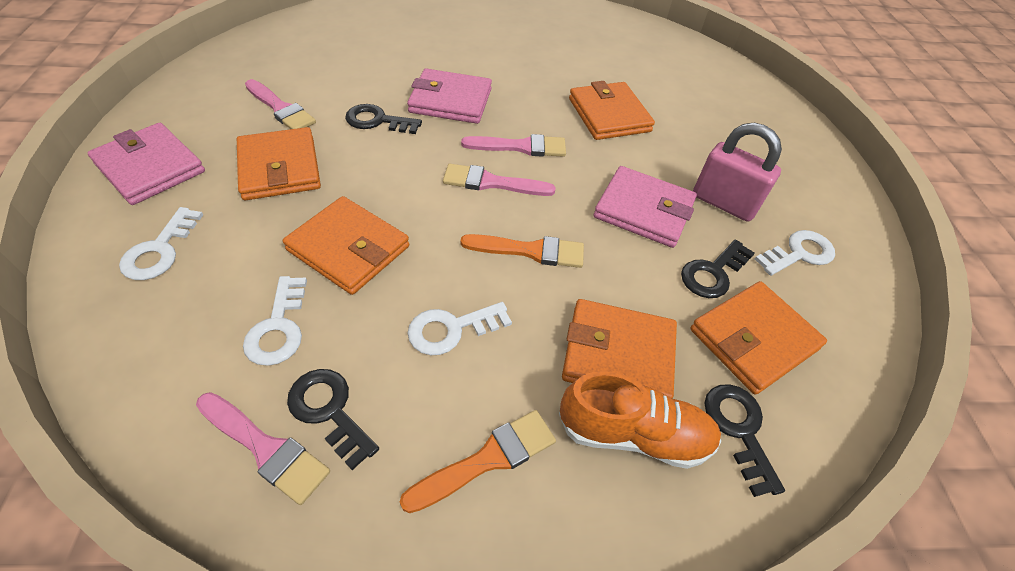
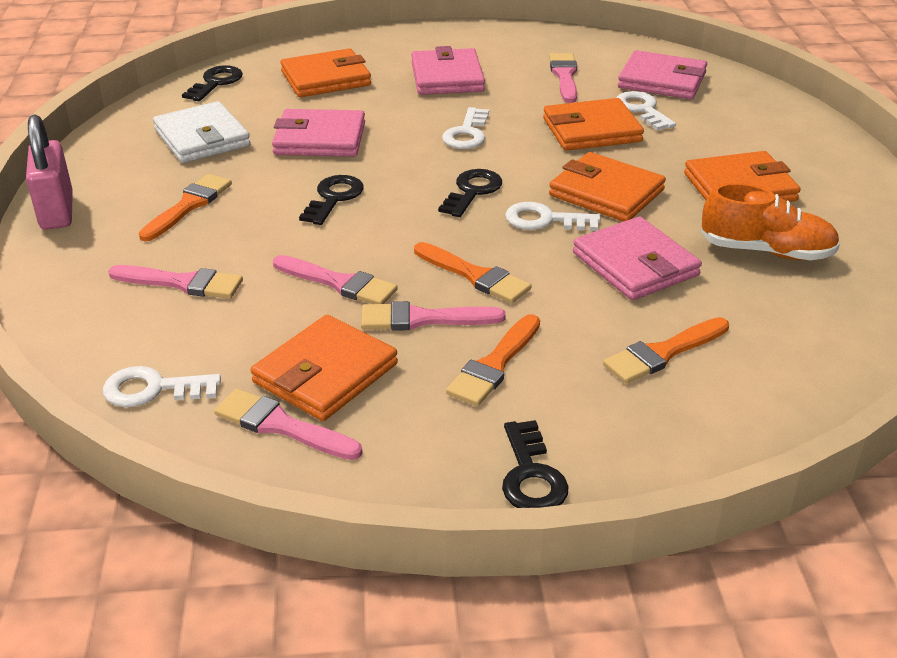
orange brush: [400,410,556,513] [461,234,584,268] = 2 -> [139,174,232,241] [414,242,531,303] [446,314,540,406] [603,317,729,384] = 4
pink brush: [196,392,330,505] [245,79,316,129] [443,164,556,196] [461,134,566,157] = 4 -> [108,265,243,299] [214,389,363,460] [273,255,398,304] [361,301,506,331] [549,53,577,103] = 5
pink wallet: [87,123,205,205] [407,68,492,124] [594,166,697,248] = 3 -> [272,109,365,157] [411,46,485,95] [573,217,702,300] [618,50,707,99] = 4
white wallet: none = 0 -> [153,101,251,163] = 1

